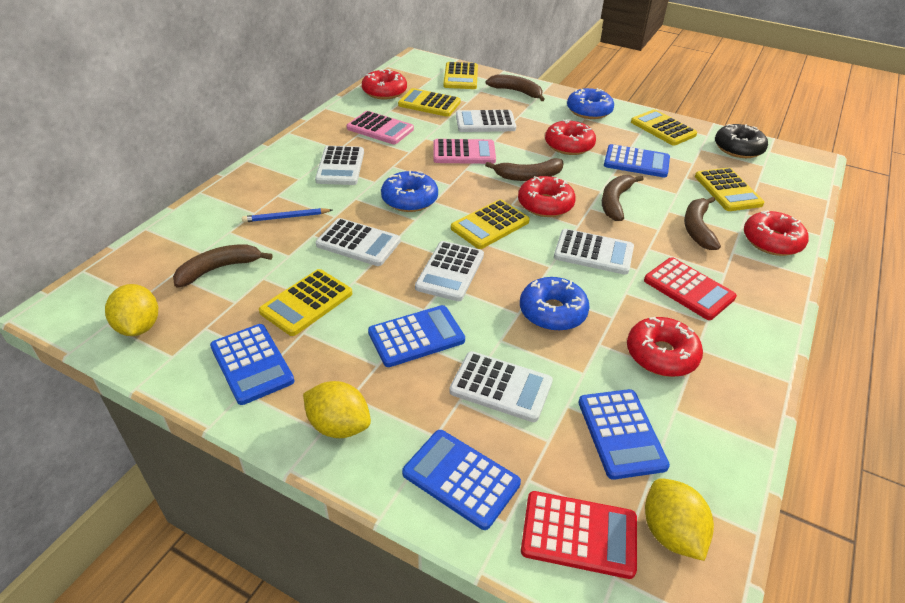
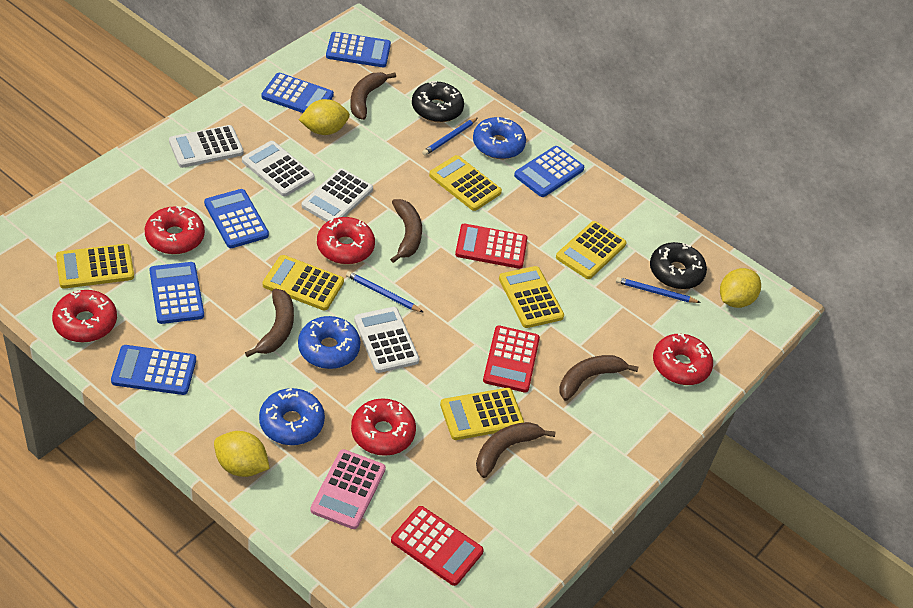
black donut: [715,124,768,158] = 1 -> [412,81,464,123] [650,242,707,289] = 2
blue calculator: [210,324,295,405] [368,305,465,367] [402,430,521,530] [578,389,670,480] [604,144,670,178] = 5 -> [111,345,196,395] [149,262,204,324] [204,189,269,248] [262,73,334,113] [326,32,391,67] [514,146,584,197] = 6
blue pencil: [242,208,332,222] = 1 -> [346,271,424,313] [422,118,478,156] [616,277,701,303] = 3
pink calculator: [347,111,414,144] [433,139,496,164] = 2 -> [310,449,386,529] = 1
red calculator: [521,491,637,579] [644,257,737,320] = 2 -> [391,506,484,586] [455,224,527,269] [483,325,540,392] = 3
white calculator: [315,146,364,185] [316,218,401,266] [415,241,484,301] [449,351,553,422] [456,110,516,132] [554,229,634,275] = 6 -> [169,125,244,168] [242,141,315,197] [302,168,373,222] [354,307,419,373] = 4

